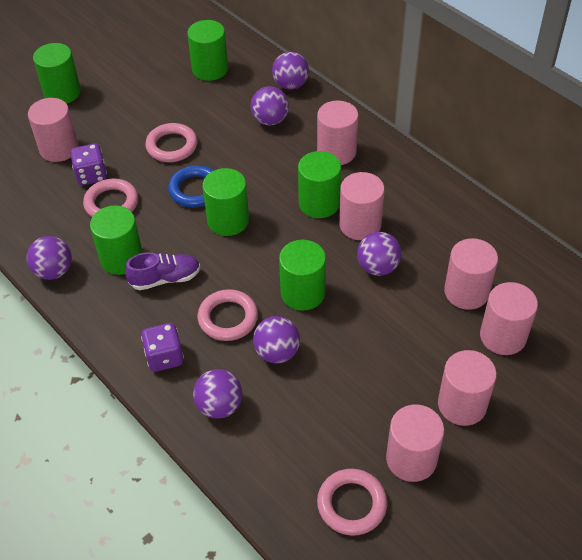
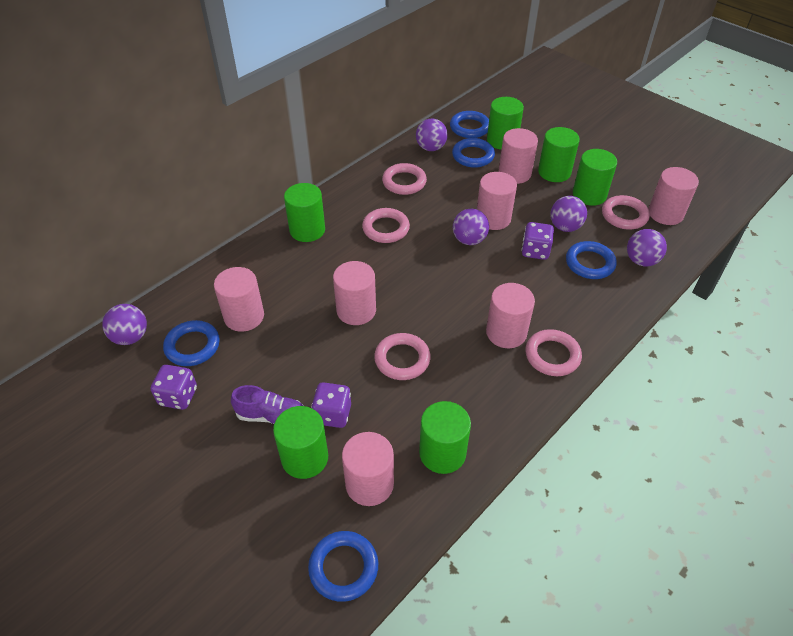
blue ring: [168,165,214,208] = 1 -> [163,320,220,366] [308,531,378,602] [450,111,489,138] [452,138,495,168] [566,241,616,279] = 5
pink ring: [83,179,138,217] [145,123,197,162] [197,289,258,341] [317,469,387,536] = 4 -> [362,208,410,243] [374,333,431,380] [382,163,427,195] [525,329,582,376] [602,195,650,230] = 5
purple ball: [27,236,72,280] [193,369,242,419] [251,87,289,125] [253,316,300,363] [272,52,309,89] [357,232,401,276] = 6 -> [102,304,147,345] [416,119,448,151] [453,209,489,245] [550,196,587,232] [627,229,667,266] = 5
purple dice: [70,144,107,185] [141,323,184,372] = 2 -> [151,365,197,410] [311,382,351,428] [521,222,554,260] = 3

